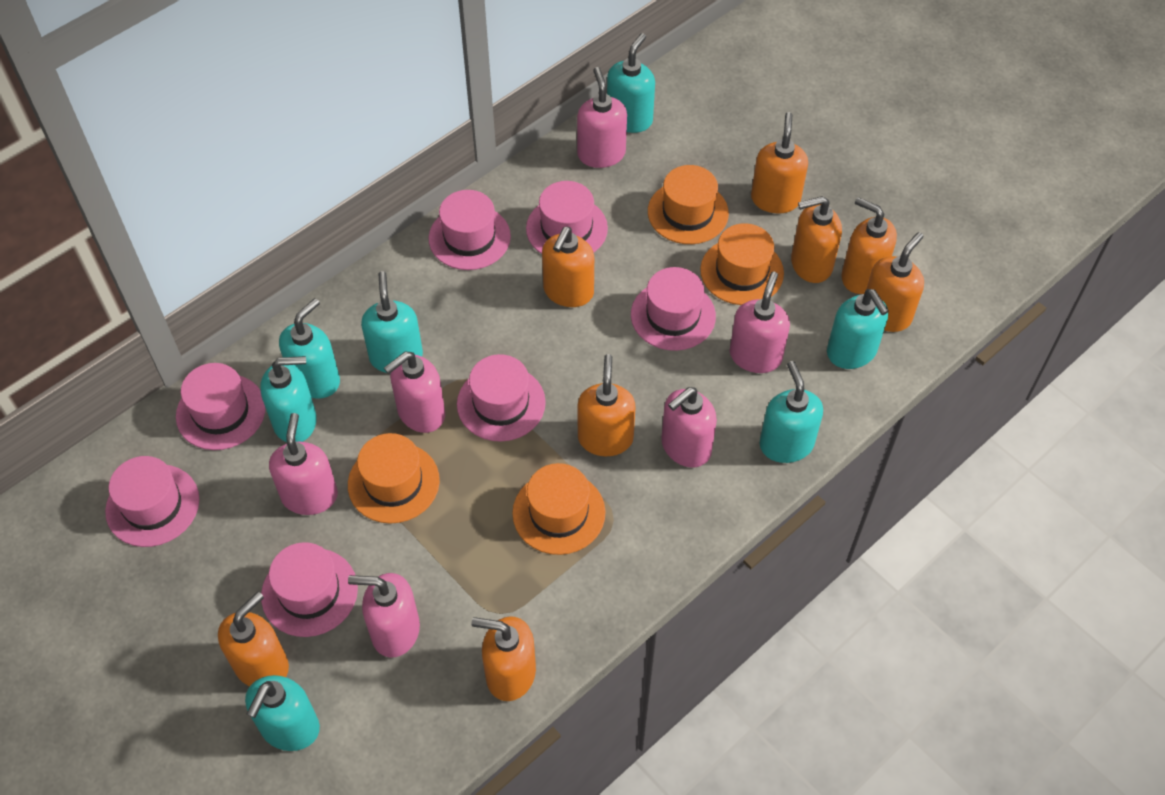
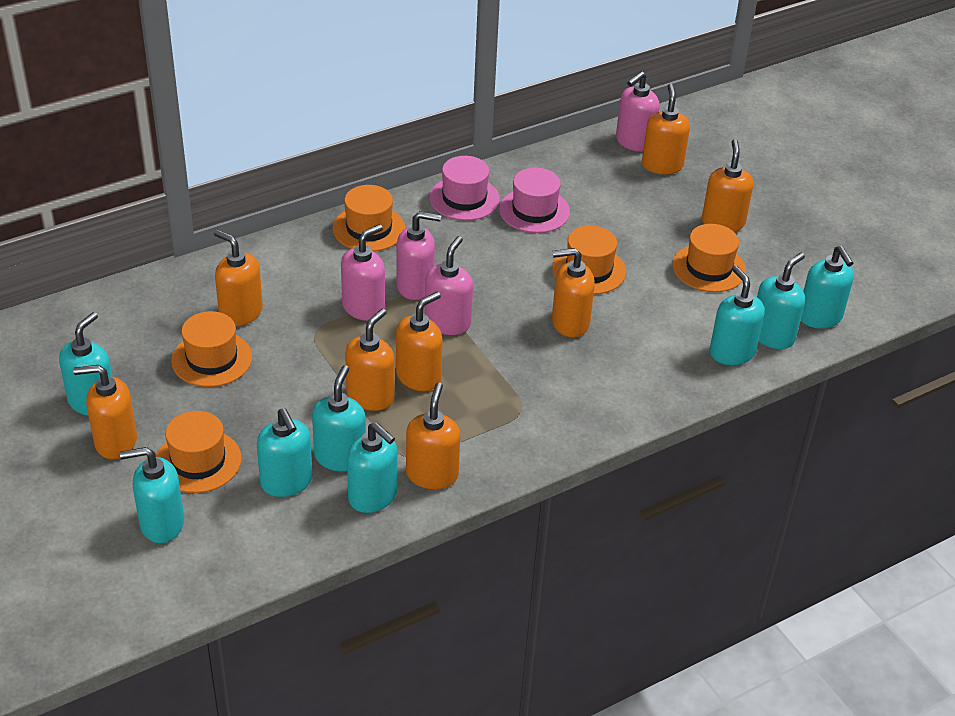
orange hat: [348,433,440,524] [512,463,606,555] [648,165,729,244] [700,223,784,305] = 4 -> [156,411,242,493] [171,311,252,387] [333,185,405,252] [552,225,626,294] [672,224,746,292] = 5
pink hat: [105,456,200,547] [176,363,266,450] [261,542,358,637] [429,190,511,270] [457,354,546,442] [526,181,608,254] [631,267,716,351] = 7 -> [429,156,500,221] [499,168,570,233] = 2
pink soap dispenser: [269,413,338,515] [348,573,420,657] [384,352,445,433] [577,67,627,168] [661,387,717,468] [730,272,790,373] = 6 -> [341,224,385,321] [396,211,441,300] [425,236,473,335] [616,71,660,152] = 4
turquoise soap dispenser: [245,675,320,751] [260,356,317,442] [279,298,340,399] [361,271,423,373] [607,33,655,133] [759,361,823,463] [827,289,889,369] = 7 -> [59,312,112,415] [120,447,184,543] [257,408,312,497] [312,365,366,471] [347,422,397,513] [710,265,765,365] [757,253,805,349] [801,246,854,329] = 8

